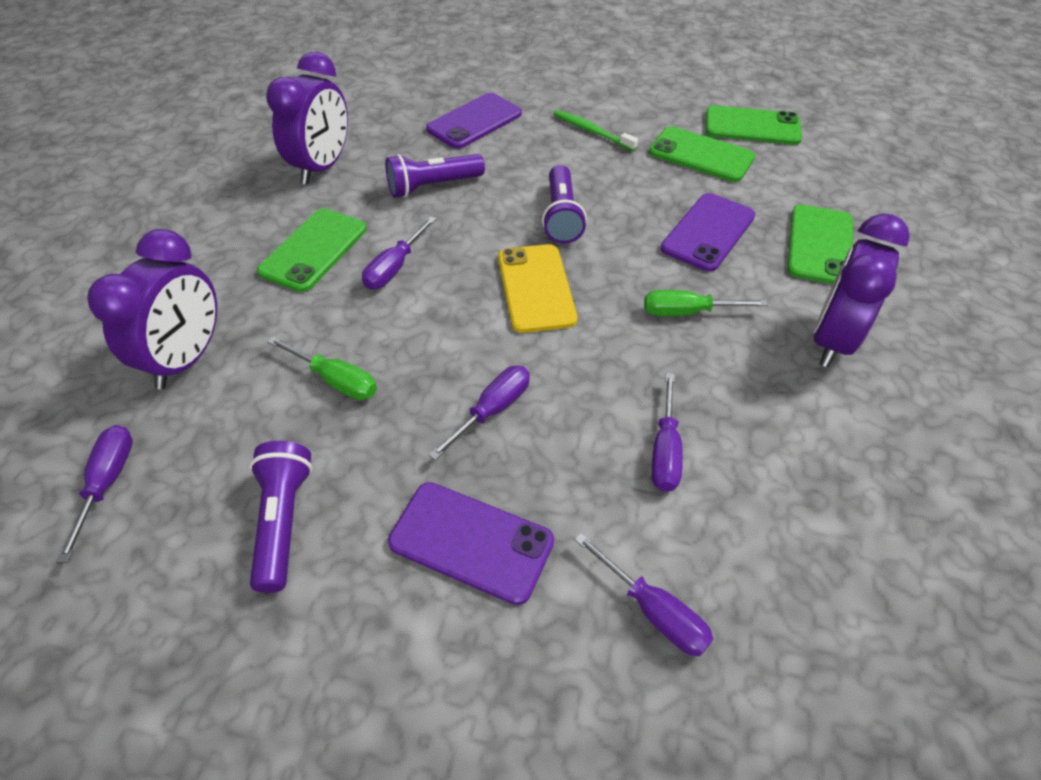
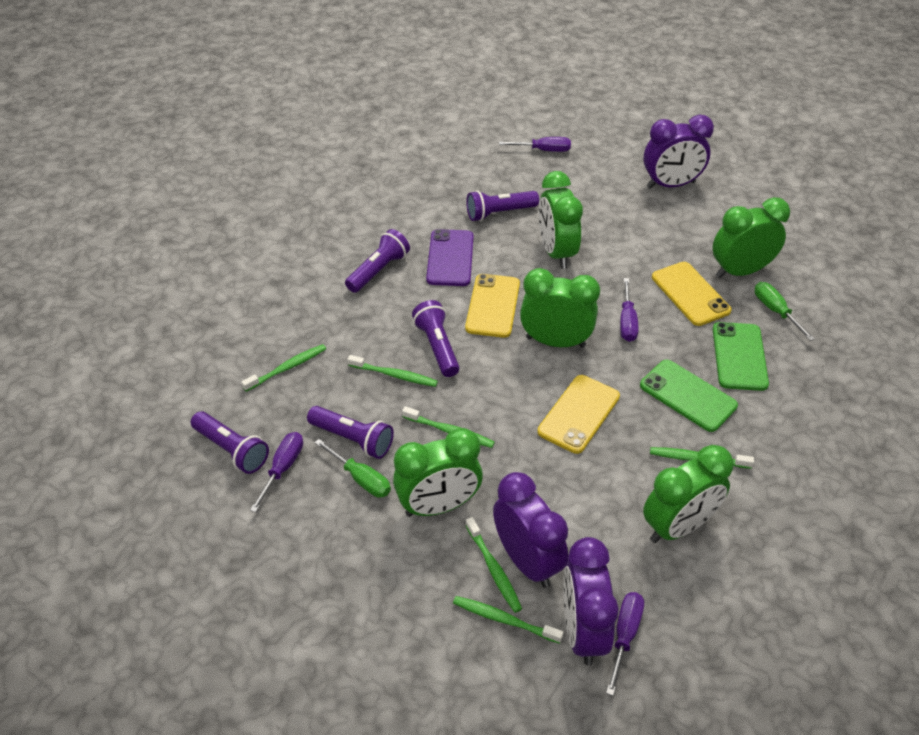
green clock: none = 0 -> [393,428,483,517] [520,268,600,348] [539,171,583,269] [643,445,733,543] [713,197,790,278] = 5
green phone: [257,208,366,292] [649,126,755,182] [706,105,802,145] [787,205,853,284] = 4 -> [640,360,738,432] [713,322,769,391] = 2
green toothbrush: [553,110,638,151] = 1 -> [241,344,326,392] [347,355,438,387] [402,406,495,448] [453,596,564,644] [466,517,522,613] [650,447,754,469] = 6
purple flashlight: [250,441,312,593] [385,154,485,198] [542,165,587,244] = 3 -> [191,411,269,474] [307,406,394,459] [345,229,410,293] [412,300,460,377] [466,190,539,221] = 5
purple phone: [388,482,554,605] [426,93,522,149] [661,193,755,272] = 3 -> [426,229,474,286] = 1
purple screwdriver: [57,425,133,563] [362,216,436,289] [429,366,530,460] [574,533,713,656] [652,373,683,492] = 5 -> [250,432,303,512] [499,137,571,152] [606,592,644,696] [620,278,638,342] = 4
yellow phone: [498,244,577,333] = 1 -> [465,274,520,338] [537,375,620,454] [652,262,732,326] = 3

